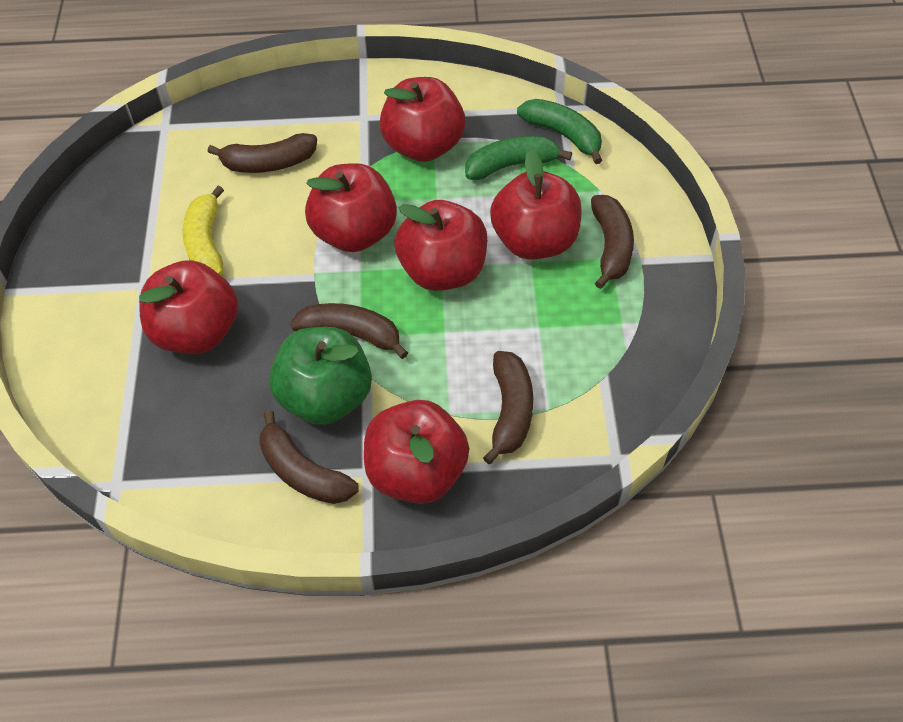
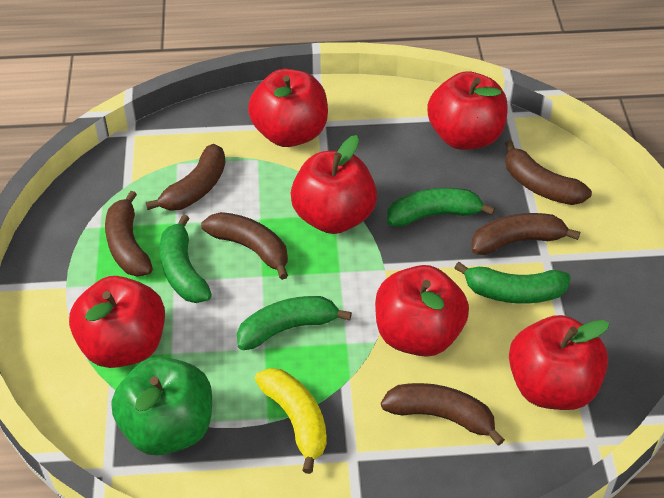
brown banana: [208,133,317,173] [259,410,359,504] [290,303,408,359] [483,351,533,464] [591,195,634,289] = 5 -> [105,191,153,277] [146,144,225,211] [201,212,288,280] [381,383,505,446] [471,213,580,255] [505,140,592,205] = 6
green banana: [465,136,572,180] [517,99,602,164] = 2 -> [160,214,212,303] [237,296,352,350] [387,188,495,227] [454,262,571,304] = 4

